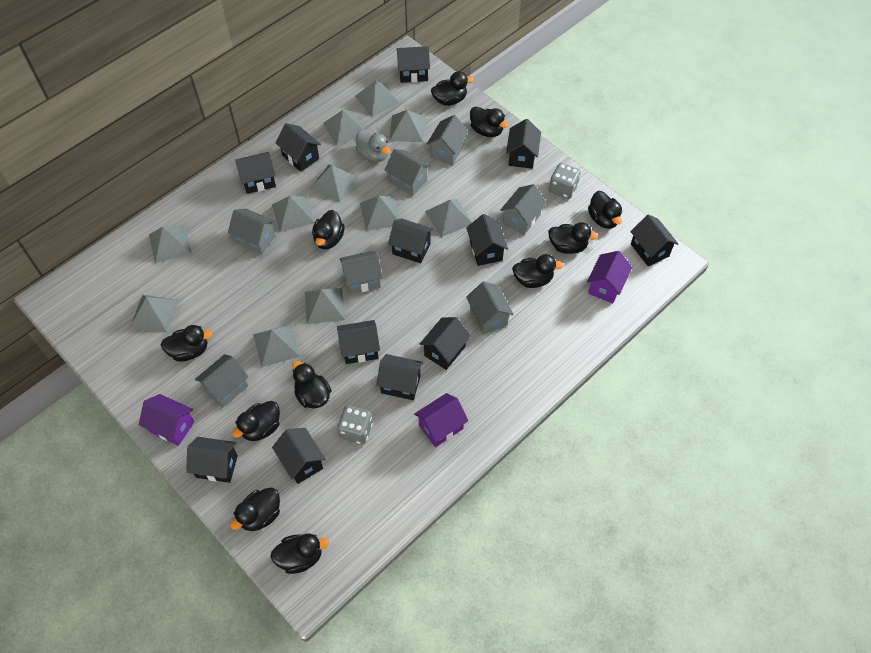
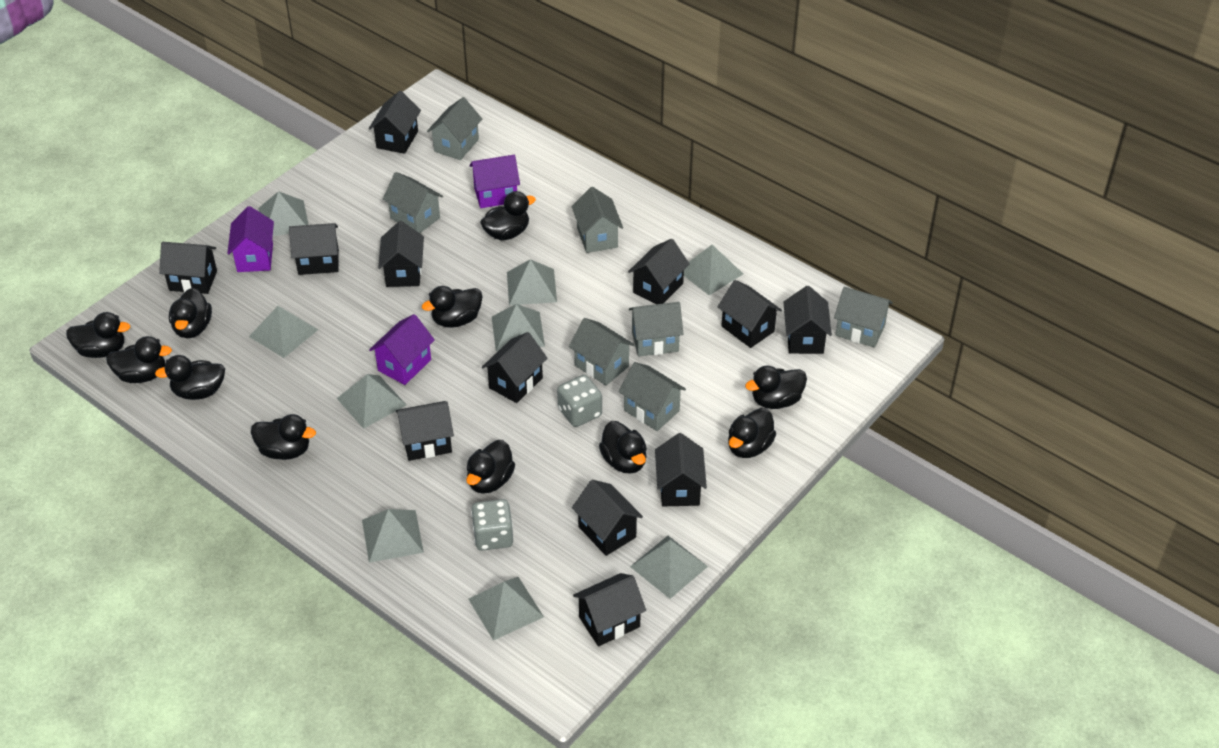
grey duck: [355,130,390,162] = 1 -> none = 0
grey pyramid: [130,295,179,332] [149,225,192,263] [253,324,300,367] [272,196,315,232] [305,288,345,324] [310,165,358,202] [323,110,365,146] [355,81,400,117] [360,196,400,231] [389,110,425,142] [425,198,472,237] = 11 -> [249,306,318,358] [258,191,309,236] [337,374,406,429] [362,509,424,563] [468,577,544,640] [492,304,545,351] [507,259,557,305] [630,536,708,599] [684,245,743,295] = 9

